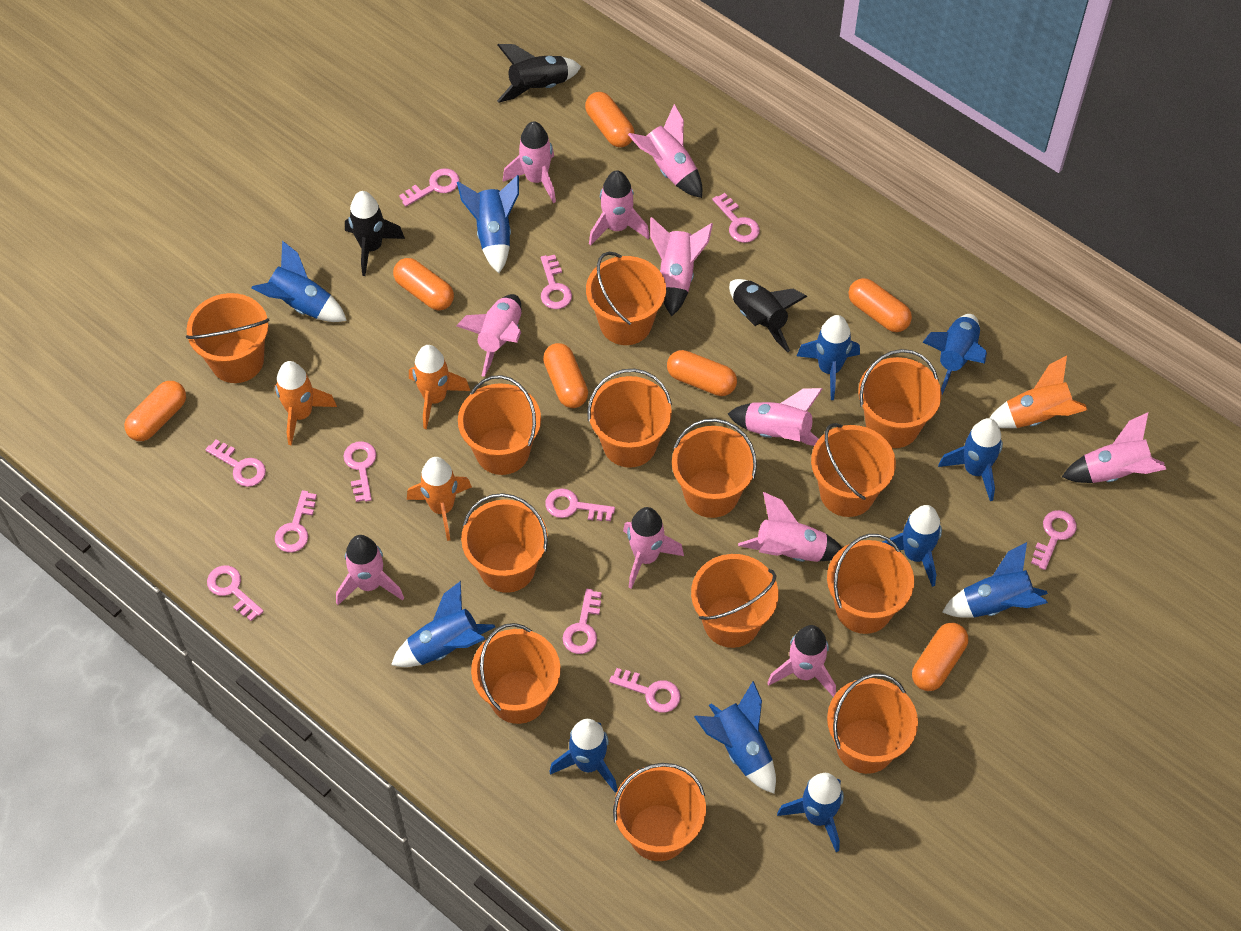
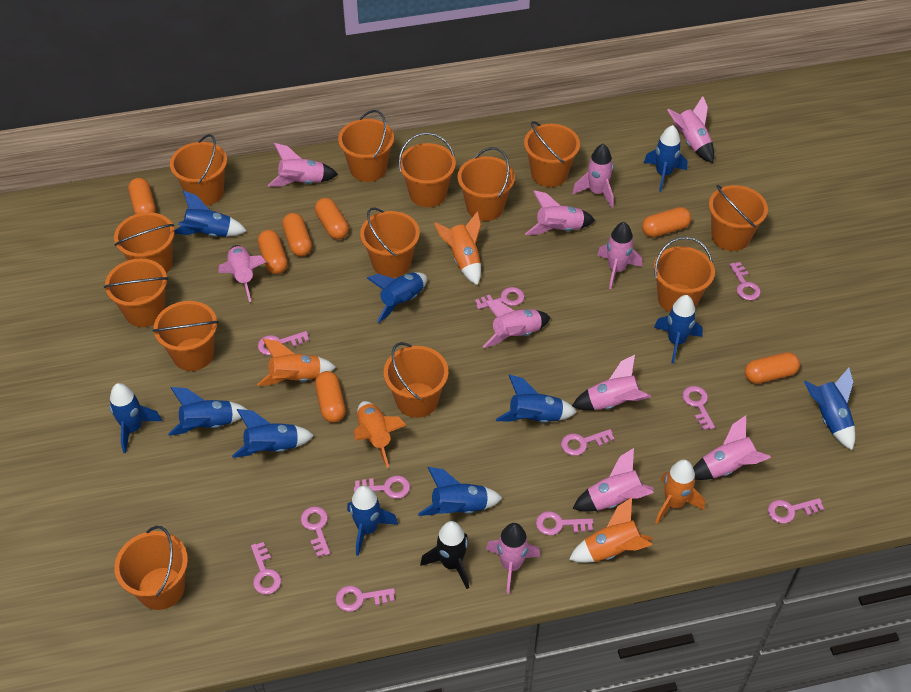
black rocket: [345,191,405,276] [497,44,581,103] [729,279,808,352] = 3 -> [420,521,469,589] = 1
orange rocket: [275,361,337,446] [407,457,472,541] [409,345,470,429] [990,355,1087,428] = 4 -> [257,339,336,386] [353,401,406,468] [434,211,481,286] [569,498,653,563] [655,460,705,524] = 5

